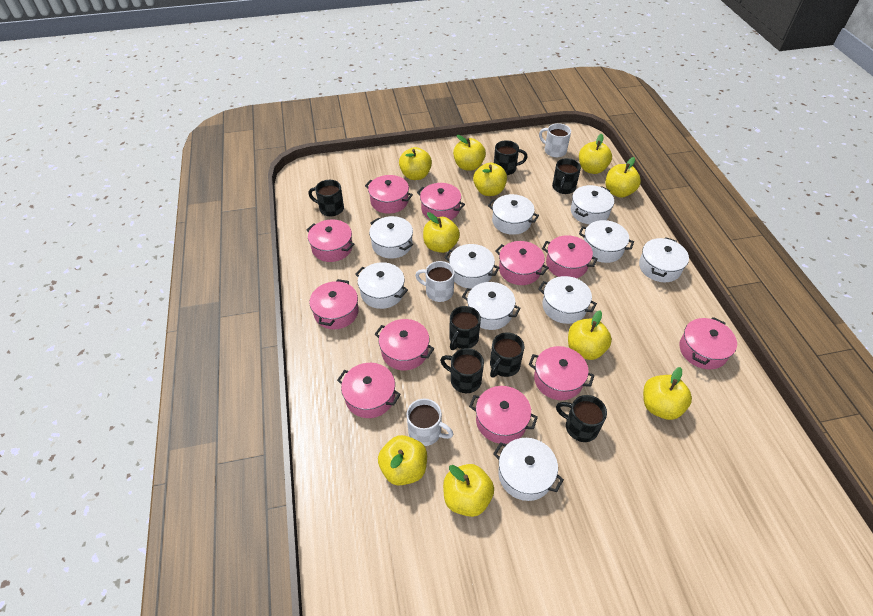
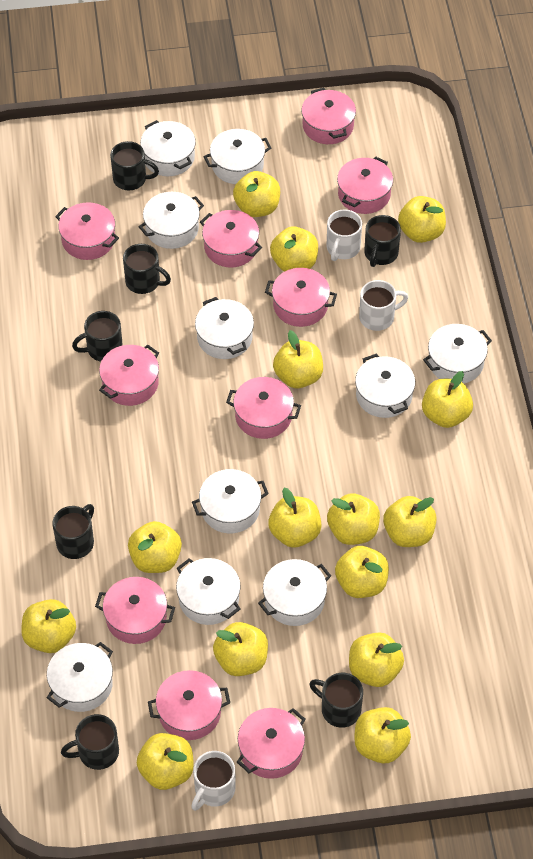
pink pot: [306,219,355,262] [309,279,359,329] [337,363,401,418] [365,175,413,214] [375,319,434,370] [417,183,465,220] [469,386,538,444] [495,241,549,285] [529,346,595,400] [542,235,598,278] [679,317,737,370] = 11 -> [55,202,119,260] [95,577,175,644] [99,345,159,406] [148,670,230,740] [200,210,262,267] [226,377,301,439] [237,708,305,779] [265,268,337,327] [301,88,356,144] [337,156,393,214] = 10
yellow apple: [378,435,427,485] [399,147,432,180] [423,212,460,253] [443,464,494,517] [453,135,486,171] [473,163,507,196] [568,311,612,360] [579,134,612,174] [606,157,641,198] [643,367,692,420] = 10 -> [21,599,76,653] [128,521,182,573] [137,733,194,790] [213,622,268,676] [233,171,280,217] [268,488,321,548] [270,227,318,272] [273,330,323,388] [327,493,380,545] [335,546,389,598] [349,632,404,687] [354,707,411,763] [383,496,437,547] [398,196,446,243] [422,371,473,428] = 15

